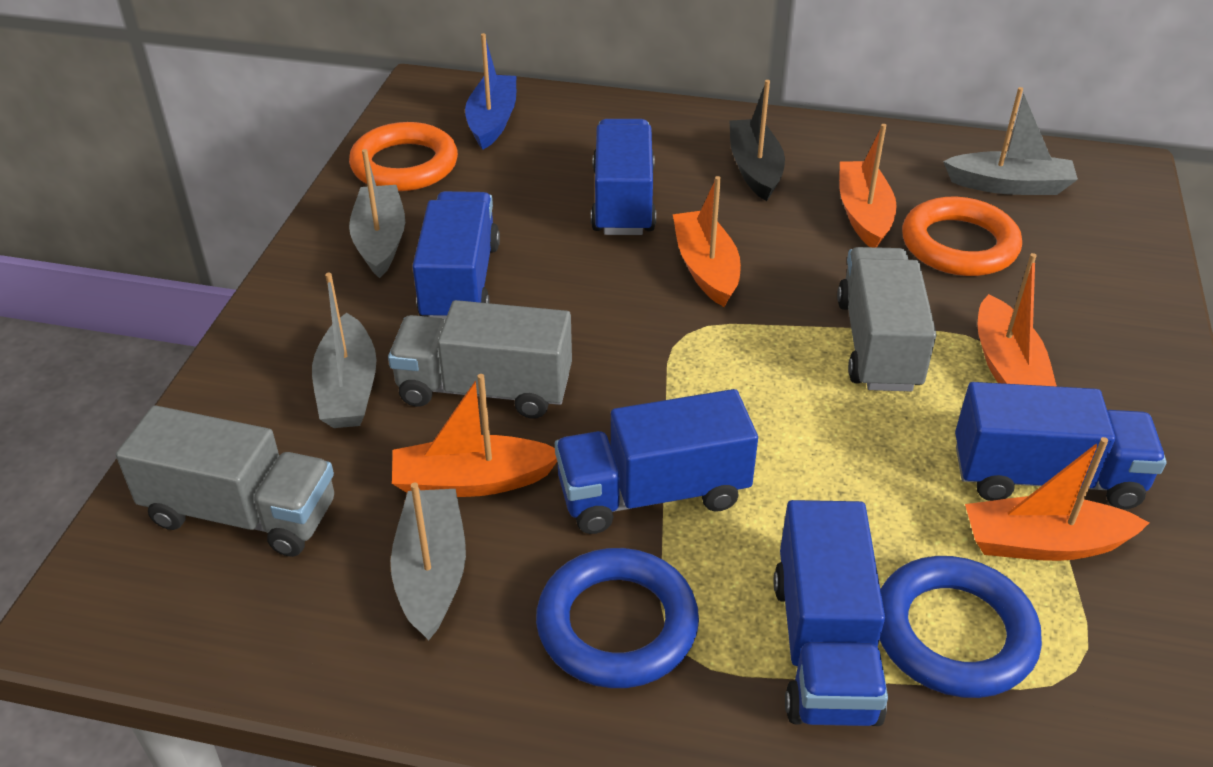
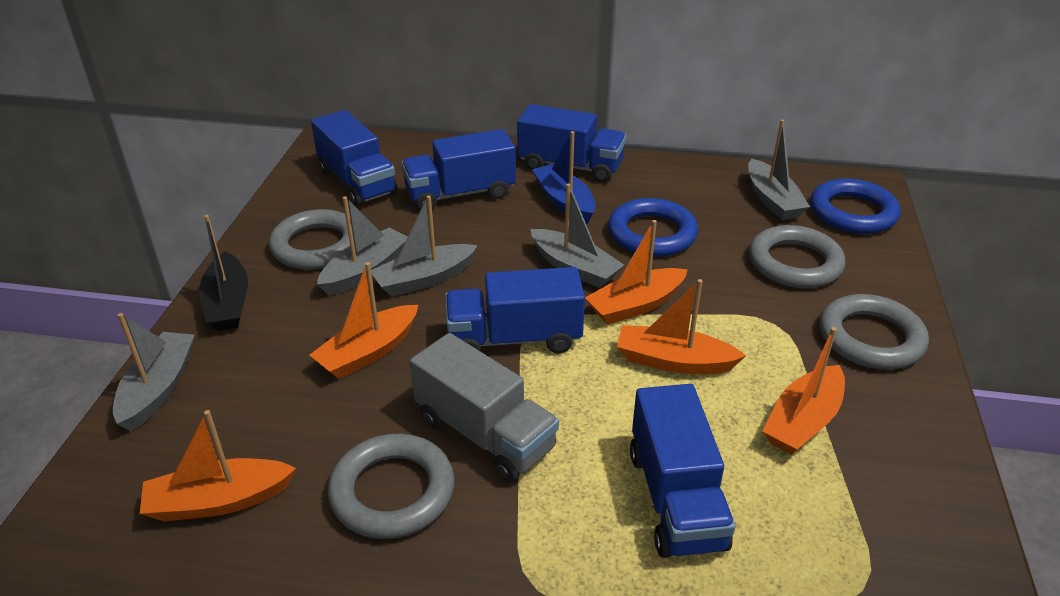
grey boat: [312,273,377,428] [349,149,405,278] [391,482,466,640] [943,87,1078,195] = 4 -> [113,313,195,431] [317,196,408,295] [371,195,478,297] [530,184,624,288] [748,120,810,220] = 5
grey ring: none = 0 -> [269,209,352,270] [328,434,455,539] [749,225,845,288] [820,294,929,370] = 4
grey truck: [116,405,334,557] [388,300,572,419] [837,247,937,391] = 3 -> [410,333,559,482] = 1
orange ring: [349,122,458,191] [902,197,1022,276] = 2 -> none = 0

